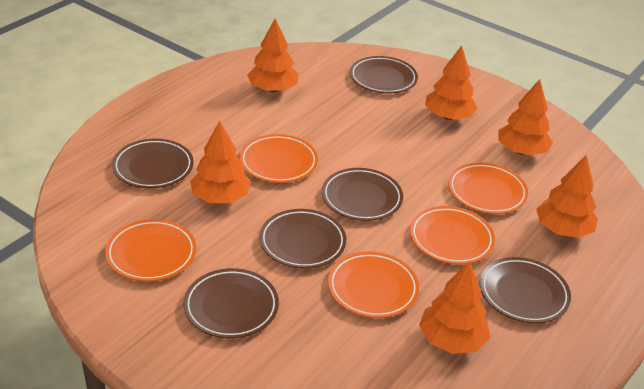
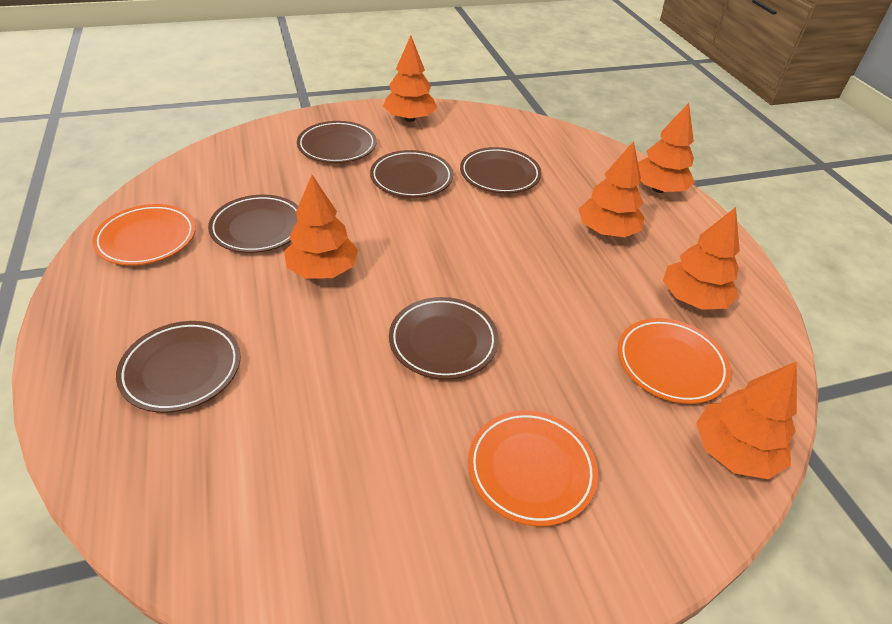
orange plate: [105,219,196,282] [240,134,318,183] [328,252,419,318] [410,206,495,264] [448,162,528,214] = 5 -> [92,204,196,266] [468,411,598,527] [618,318,731,404] = 3

